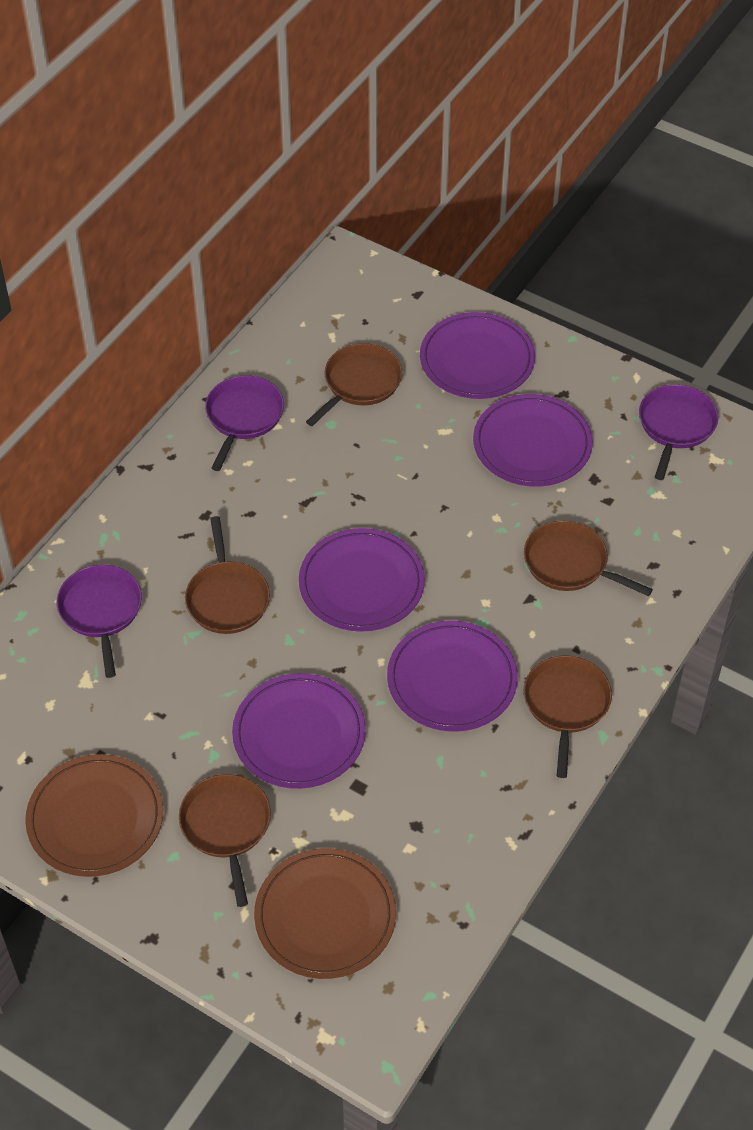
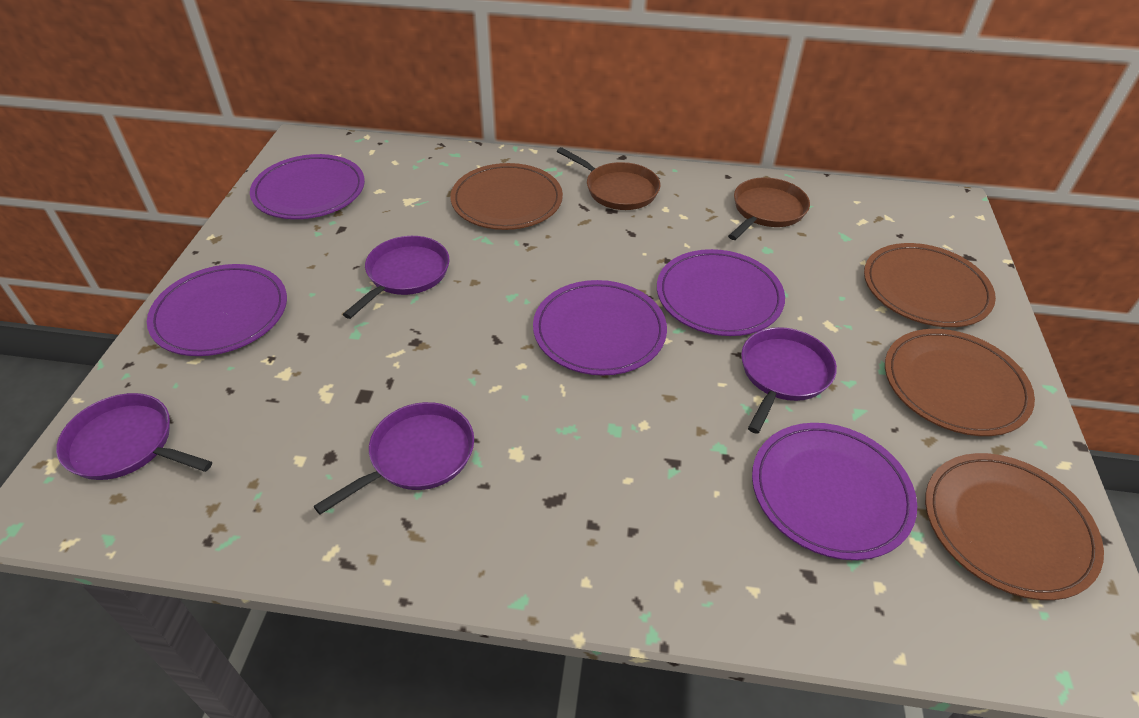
brown pan: [179,774,271,907] [185,516,270,634] [306,343,402,426] [524,521,653,596] [524,655,612,778] = 5 -> [557,147,660,210] [728,177,810,240] = 2
brown plate: [25,754,163,877] [254,848,396,979] = 2 -> [450,163,563,230] [864,243,996,327] [885,329,1035,436] [925,453,1104,600] = 4
purple pan: [56,565,142,678] [205,375,284,471] [639,384,719,480] = 3 -> [56,393,212,480] [314,402,474,515] [343,236,449,319] [741,327,837,434] = 4

